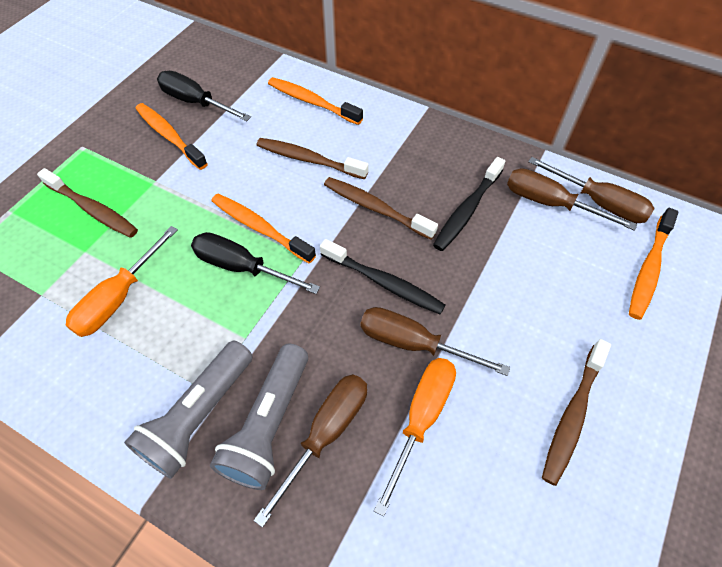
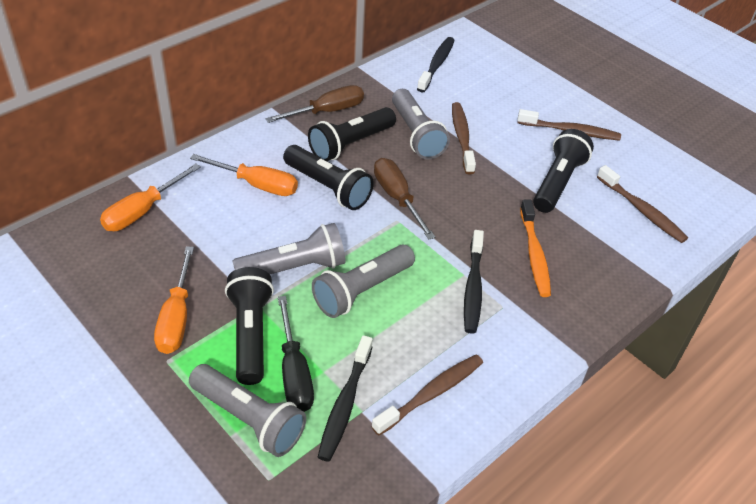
black flashlight: none = 0 -> [225,267,274,385] [283,145,374,210] [308,107,396,161] [533,129,594,213] = 4
black screwdriver: [157,71,251,121] [191,232,320,294] = 2 -> [278,296,314,412] = 1
black toothbrush: [320,239,445,314] [433,157,505,251] = 2 -> [318,335,373,462] [417,37,455,92] [464,230,484,334] = 3
brown screwdriver: [254,374,367,528] [361,307,510,376] [507,168,637,231] [528,157,654,223] = 4 -> [265,85,364,123] [374,158,435,240] = 2
grey flashlight: [124,341,253,479] [210,344,308,490] = 2 -> [189,364,306,457] [232,223,346,274] [312,245,415,318] [392,89,450,159] = 4
orange screwdriver: [66,226,178,337] [374,358,456,517] = 2 -> [100,164,201,231] [154,246,194,354] [190,154,298,196] = 3
orange toothbrush: [136,103,208,170] [211,194,316,264] [268,77,363,125] [629,208,679,320] = 4 -> [520,199,551,297] = 1

